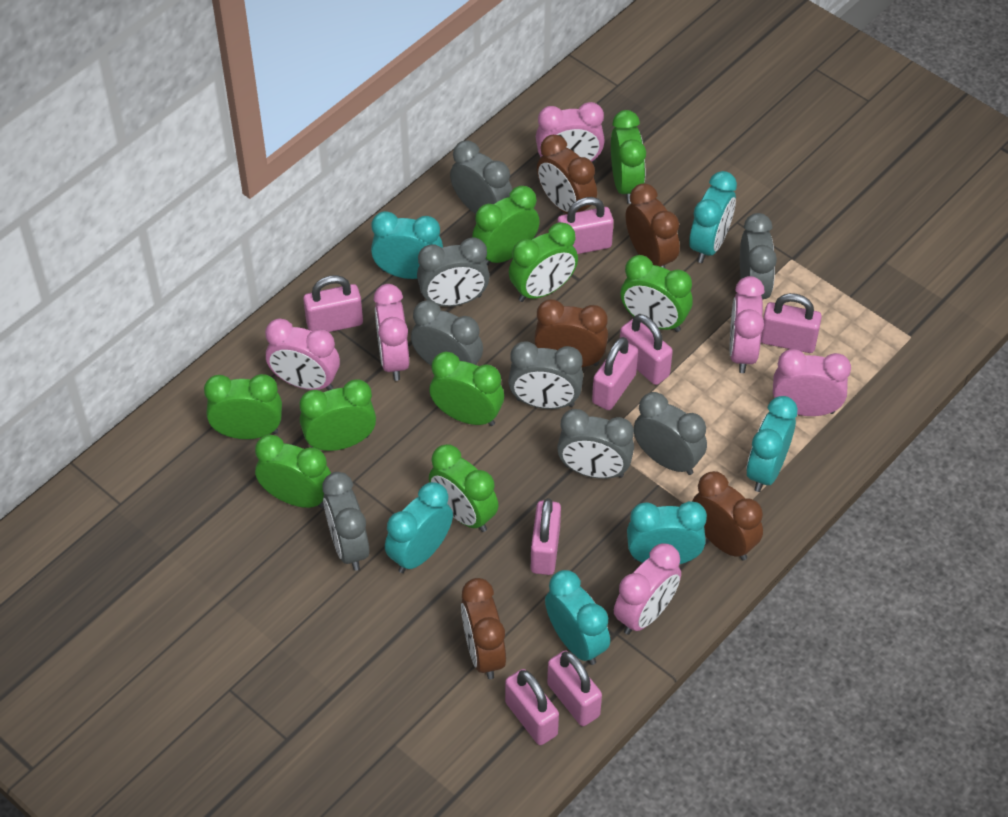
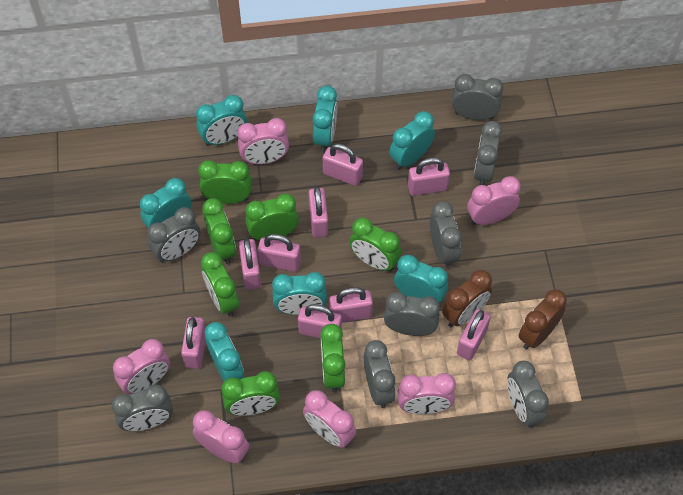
brown clock: [461,578,506,679] [534,299,608,367] [537,135,597,214] [626,183,680,268] [692,471,763,560] = 5 -> [442,270,492,327] [519,289,567,350] = 2
green clock: [204,374,282,439] [255,435,331,508] [299,379,376,451] [429,444,498,532] [430,352,504,426] [472,186,540,267] [509,222,578,302] [611,110,646,204] [621,255,693,332] = 9 -> [198,160,252,204] [201,252,239,317] [202,198,236,264] [221,371,280,416] [245,193,299,240] [320,324,345,392] [349,218,401,272] = 7
pink padlock: [303,275,363,332] [505,669,559,745] [531,498,561,575] [547,650,602,726] [557,197,614,254] [592,337,638,410] [620,314,673,385] [761,293,822,353] = 8 -> [181,317,206,369] [239,239,261,290] [258,234,301,272] [298,304,342,338] [309,186,328,237] [323,144,363,186] [329,287,373,323] [408,157,450,196] [457,309,491,360] = 9
turquoise clock: [371,211,443,279] [385,482,453,573] [545,570,610,665] [627,501,707,564] [689,171,737,263] [746,396,798,492] = 6 -> [140,178,191,229] [196,95,247,146] [205,322,244,381] [272,272,327,315] [312,85,337,152] [389,111,435,170] [394,255,448,303] = 7

